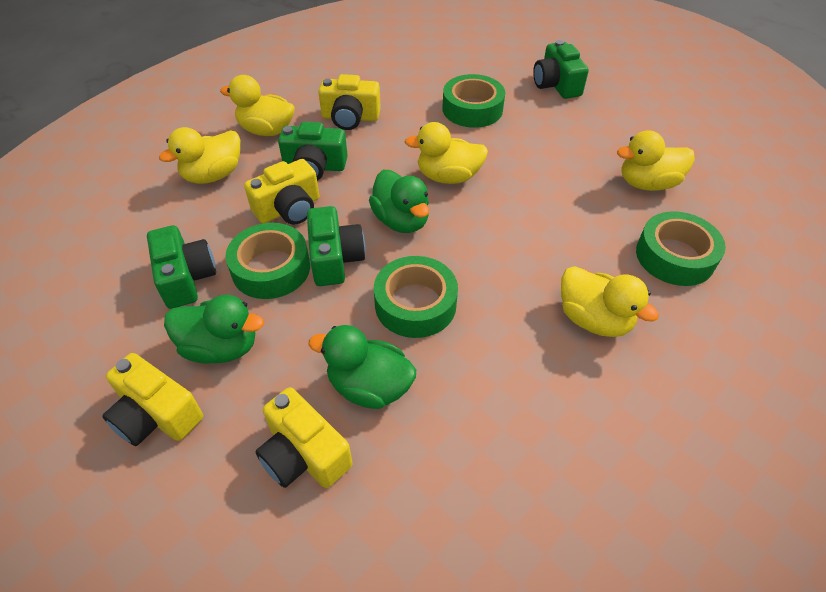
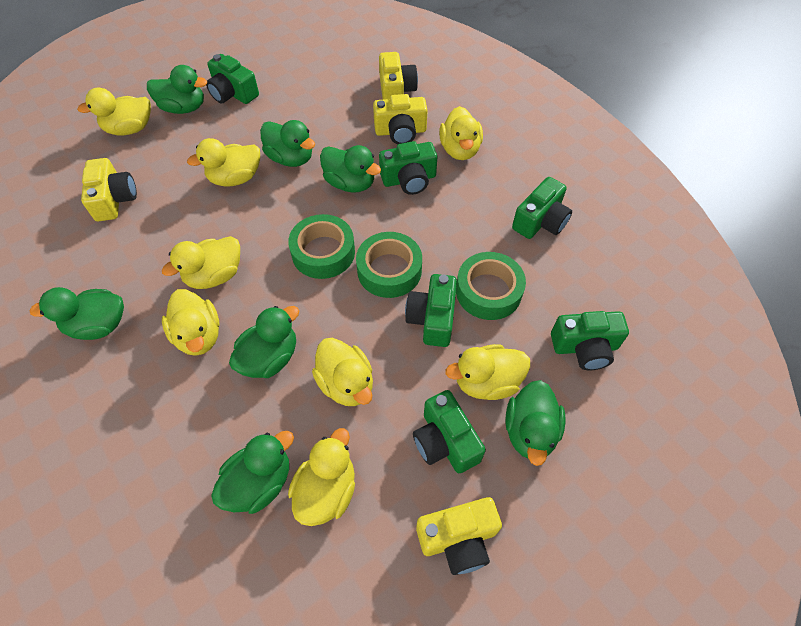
green camera: [147,225,216,309] [278,122,348,180] [307,206,366,286] [533,40,589,99] = 4 -> [206,54,259,104] [379,141,437,195] [405,274,457,347] [413,390,486,473] [512,177,572,239] [551,311,629,370] = 6
green duck: [164,295,264,364] [308,325,416,409] [369,170,429,233] = 3 -> [30,287,124,340] [147,65,207,114] [211,431,294,514] [229,306,299,378] [260,120,315,167] [320,145,381,192] [505,380,566,466] = 7
green tape: [225,223,310,299] [374,256,458,338] [442,74,505,128] [636,211,726,286] = 4 -> [288,214,355,279] [356,232,422,298] [456,252,526,320] = 3
yellow duck: [159,127,240,184] [220,75,295,136] [405,122,488,184] [561,266,659,337] [617,130,695,191] = 5 -> [77,88,151,135] [162,236,240,289] [162,289,219,356] [187,138,260,187] [288,428,355,526] [312,338,373,406] [439,106,483,160] [445,344,530,400] = 8

